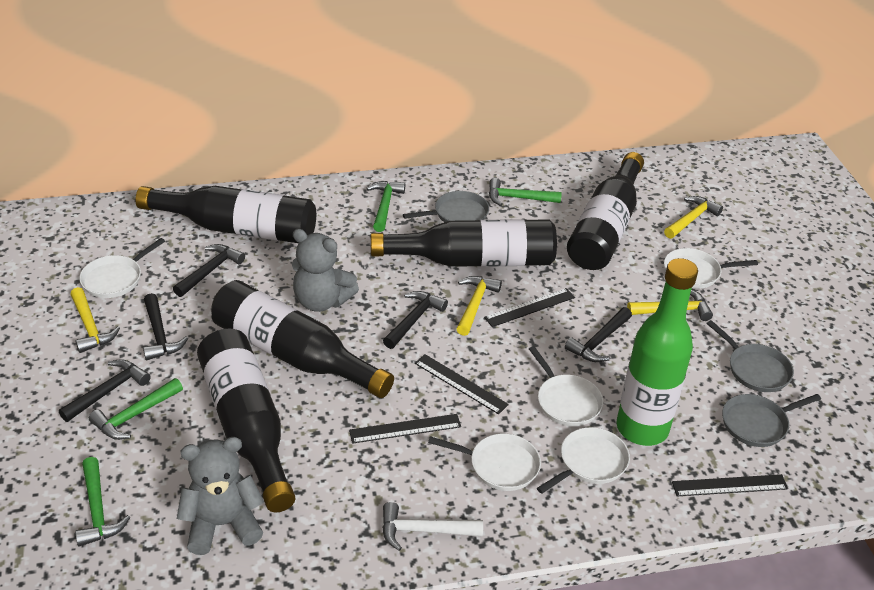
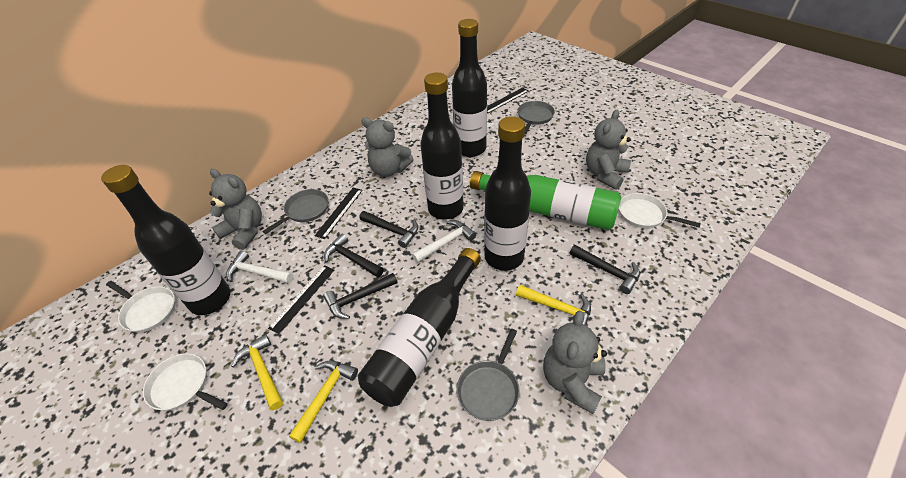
black hammer: [59,359,151,422] [143,293,188,360] [173,244,245,297] [383,291,448,349] [565,307,632,362] = 5 -> [323,273,398,319] [324,234,384,277] [359,211,418,248] [570,245,640,294] = 4
black ruler: [349,414,461,444] [415,354,509,414] [484,288,575,327] [672,474,788,496] = 4 -> [268,265,334,334] [315,188,363,239] [487,88,529,114] = 3
green hammer: [75,457,130,547] [89,378,183,440] [366,181,405,232] [489,178,562,206] = 4 -> none = 0
grey teddy bear: [177,437,264,555] [292,229,359,312] = 2 -> [209,169,262,250] [361,117,414,177] [543,311,607,414] [586,110,631,190] = 4
white hammer: [382,502,483,551] = 1 -> [226,251,293,283] [412,220,476,263] = 2
white pan: [79,238,165,298] [428,433,541,491] [529,346,603,426] [537,427,630,494] [664,248,758,289] = 5 -> [106,281,176,333] [143,353,228,411] [619,193,701,228] = 3
yellow hammer: [70,287,120,353] [457,276,502,336] [627,290,713,321] [664,196,723,239] = 4 -> [231,334,283,411] [289,361,358,443] [516,285,591,325] = 3

